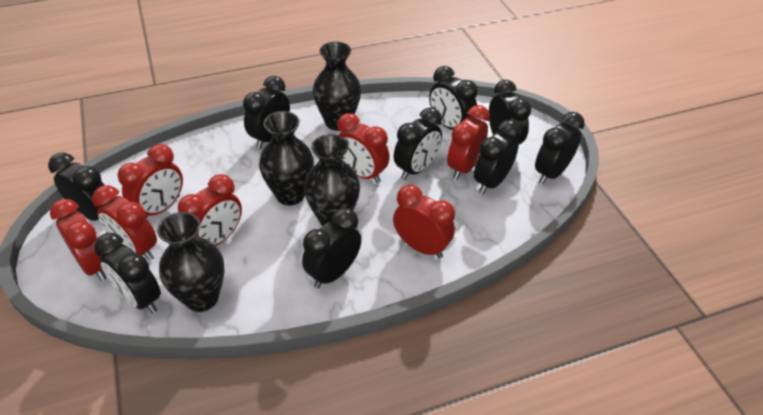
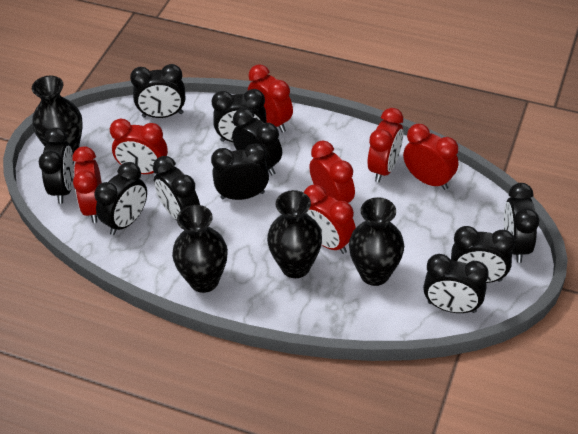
black clock: [48,153,105,221] [94,233,161,313] [243,76,290,149] [302,208,361,288] [394,107,442,180] [429,66,478,130] [474,120,521,194] [489,80,531,144] [535,112,585,184] = 9 -> [39,128,74,204] [95,162,147,235] [130,64,185,118] [153,156,200,220] [211,143,269,200] [212,89,267,142] [232,108,282,175] [423,254,489,313] [451,226,515,283] [504,183,539,263] = 10

